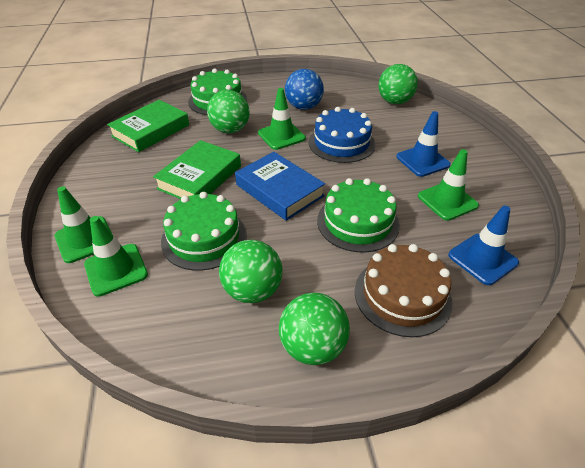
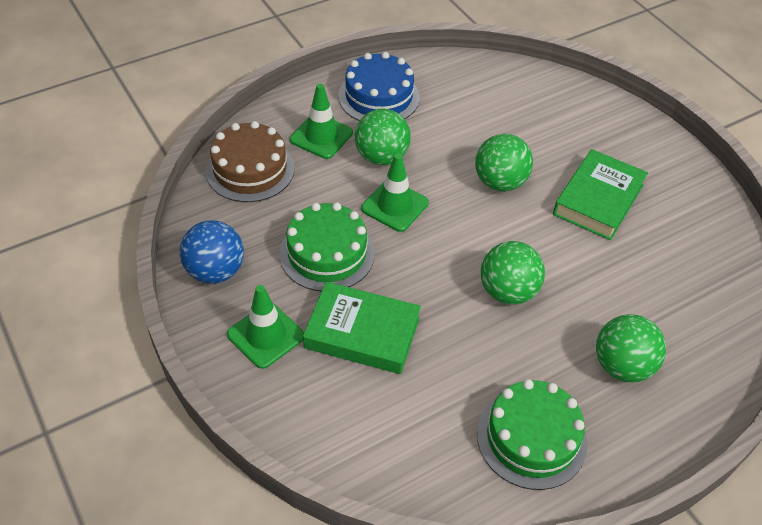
blue book: [235,152,325,221] = 1 -> none = 0
blue traffic cone: [396,111,451,177] [448,206,519,285] = 2 -> none = 0
green cake: [161,192,247,271] [188,69,247,115] [317,178,400,253] = 3 -> [279,202,375,291] [477,379,588,490] = 2
green traffic cone: [55,186,112,263] [84,216,148,297] [258,88,306,150] [418,149,479,221] = 4 -> [227,285,304,369] [290,84,353,159] [361,153,429,232] = 3

